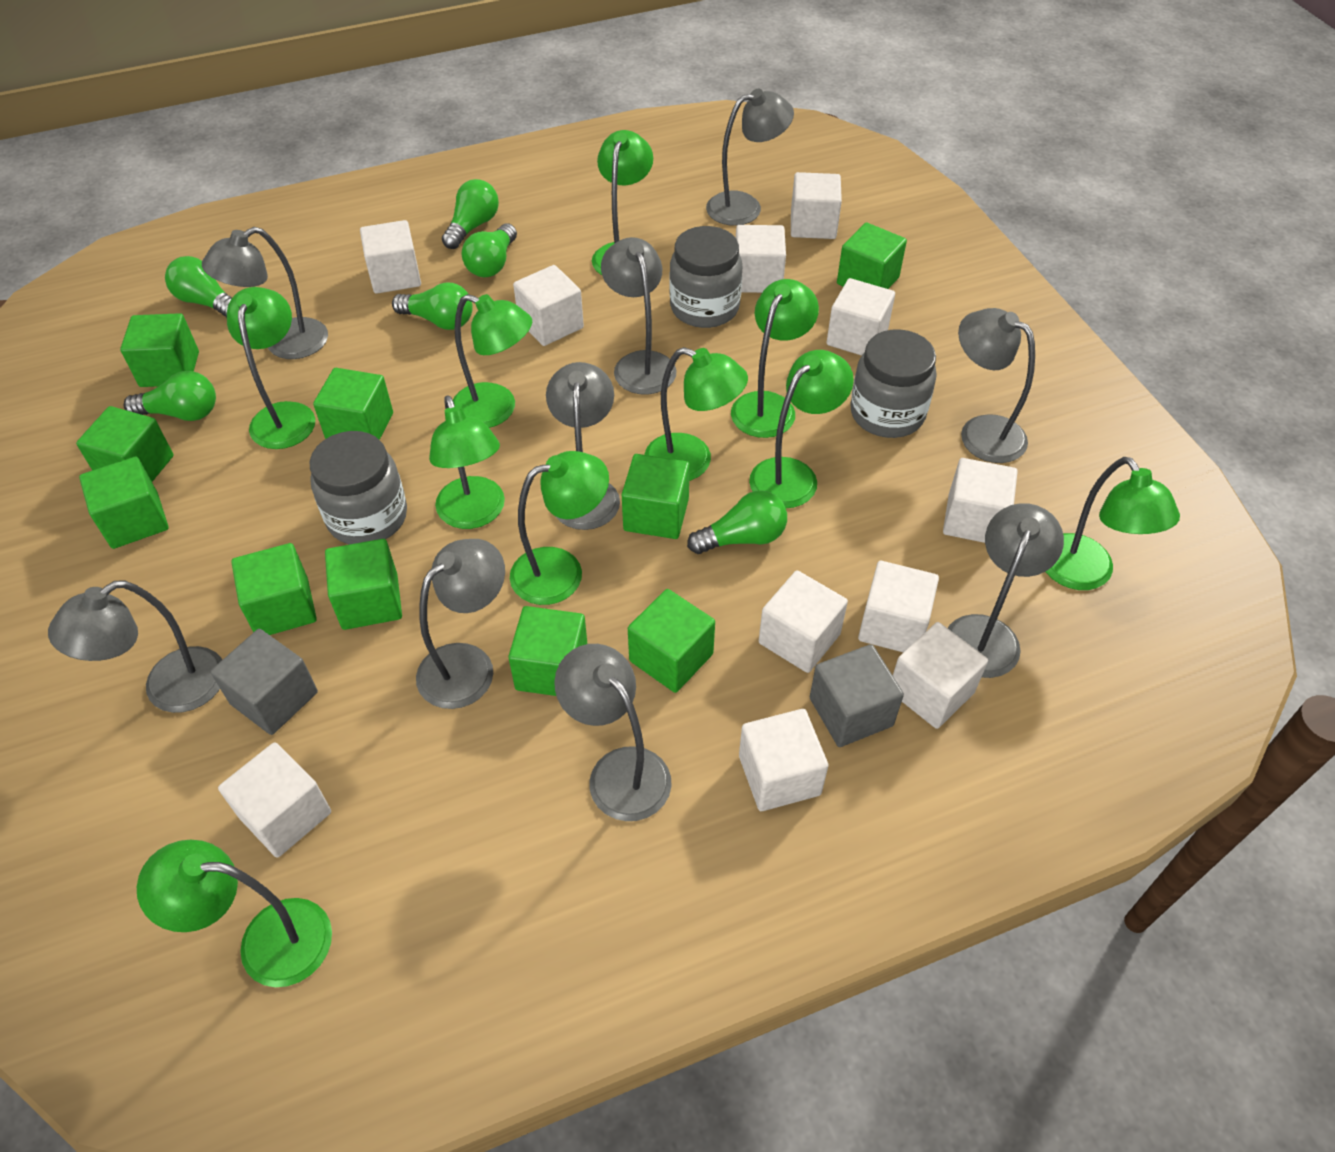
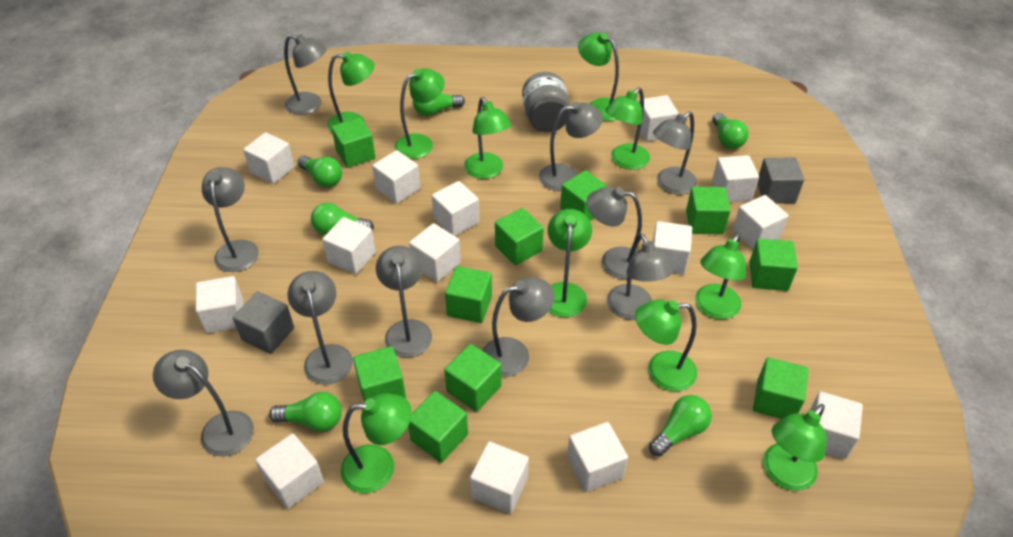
grey jar: [310,431,407,545] [670,226,742,328] [850,329,937,438] = 3 -> [522,72,570,132] = 1
grey lamp: [48,580,222,713] [202,227,328,359] [416,539,505,709] [546,362,620,530] [554,644,672,821] [601,237,677,395] [706,89,794,226] [948,503,1064,678] [958,308,1035,463] = 9 -> [153,350,254,457] [202,167,259,272] [284,34,327,115] [288,271,353,385] [376,246,432,358] [482,277,554,377] [539,102,603,191] [587,187,642,279] [607,234,674,320] [653,111,697,194] = 10
white cube: [218,742,331,858] [360,220,421,294] [513,265,584,346] [736,225,786,293] [739,709,829,811] [759,570,848,673] [791,172,842,239] [827,278,895,356] [858,561,939,652] [893,622,988,729] [943,458,1018,543] = 11 -> [196,276,244,333] [243,132,295,184] [255,433,324,509] [322,217,376,274] [372,150,420,204] [409,223,461,282] [432,181,479,236] [470,441,529,514] [567,422,628,492] [637,95,678,141] [653,221,692,274] [712,155,759,202] [733,195,789,249] [809,392,863,459] = 14

